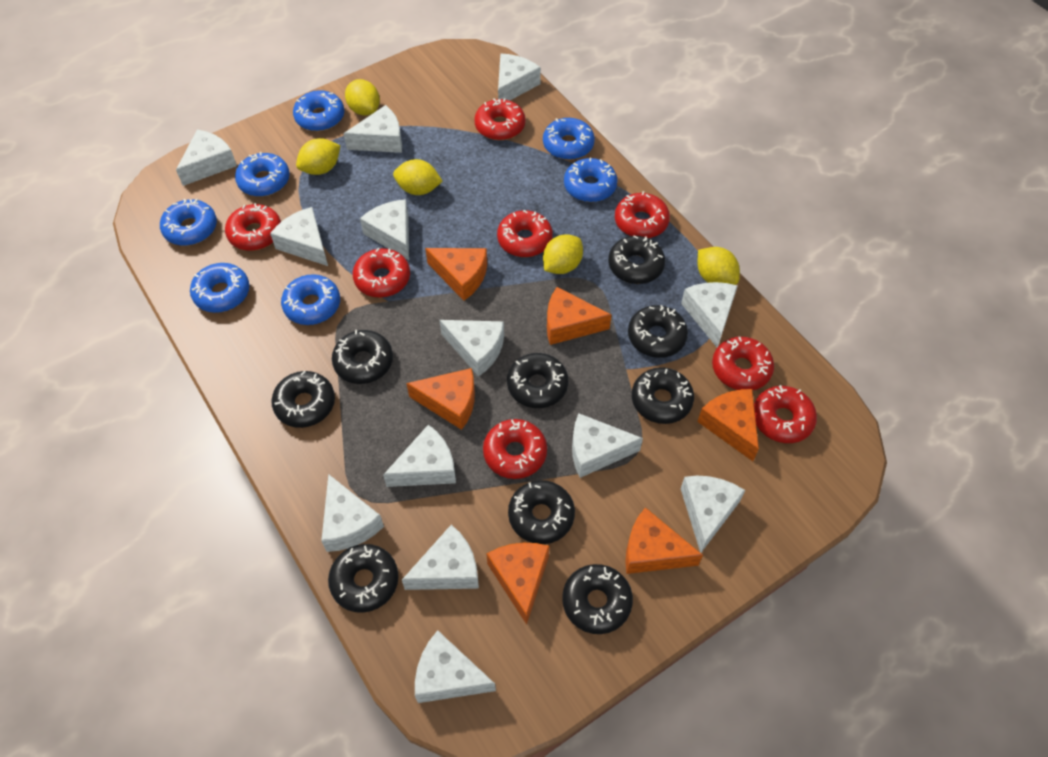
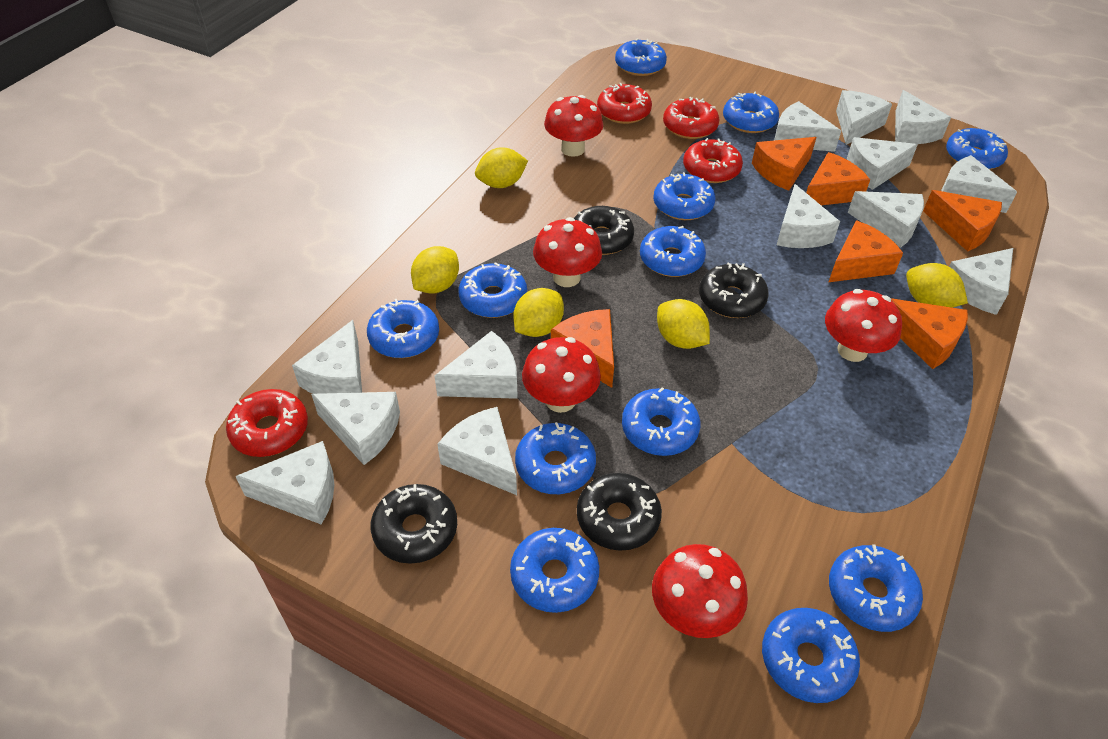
black donut: [271,371,335,428] [328,544,399,613] [332,330,393,384] [507,353,568,408] [508,480,575,544] [562,564,633,634] [608,235,665,284] [628,305,688,358] [632,367,694,424] = 9 -> [371,484,457,564] [574,206,634,255] [577,473,662,551] [699,262,769,318] = 4
blue donut: [160,199,217,246] [190,263,250,313] [235,152,290,197] [281,274,340,325] [293,90,344,131] [543,118,595,160] [564,158,618,202] = 7 -> [367,299,439,358] [459,262,527,318] [510,528,599,613] [515,422,596,494] [615,38,667,76] [622,387,700,456] [640,226,706,277] [653,172,715,220] [723,92,779,133] [762,608,860,703] [829,544,923,632] [946,128,1008,170] = 12
red donut: [225,203,281,251] [353,248,410,298] [474,98,525,140] [483,419,547,479] [497,210,553,257] [615,191,670,238] [712,337,774,390] [754,385,817,443] = 8 -> [226,389,308,457] [597,83,652,124] [663,97,720,139] [683,138,743,183] = 4
red mushroom: none = 0 -> [522,337,601,413] [533,217,602,287] [544,95,603,157] [652,544,748,638] [825,289,902,362] = 5

